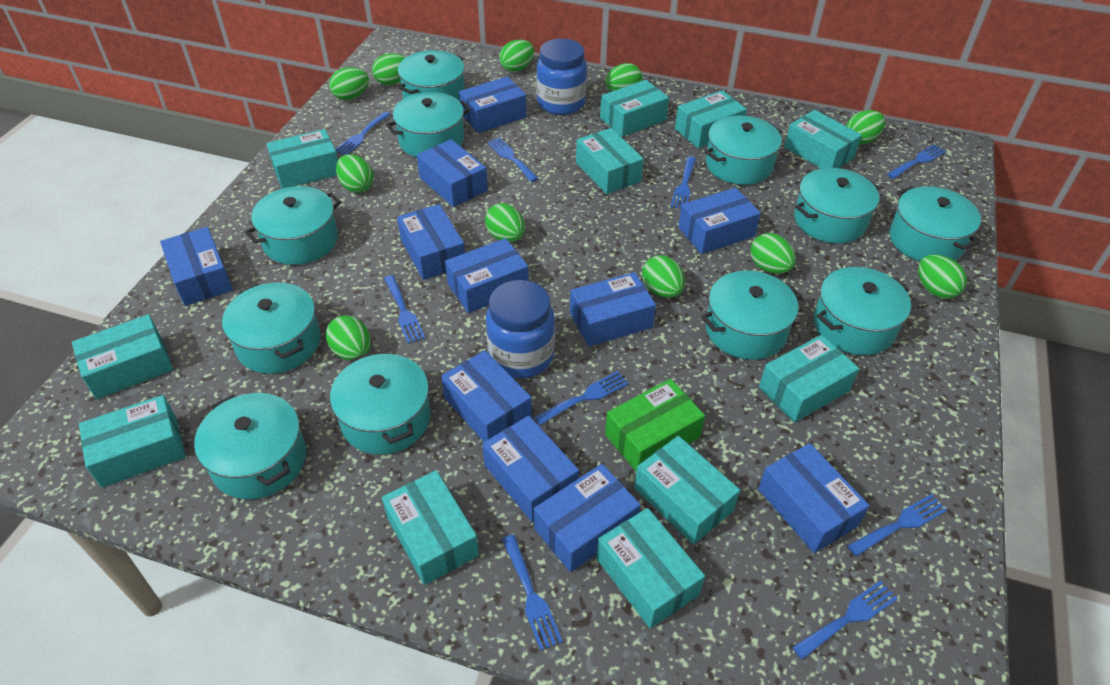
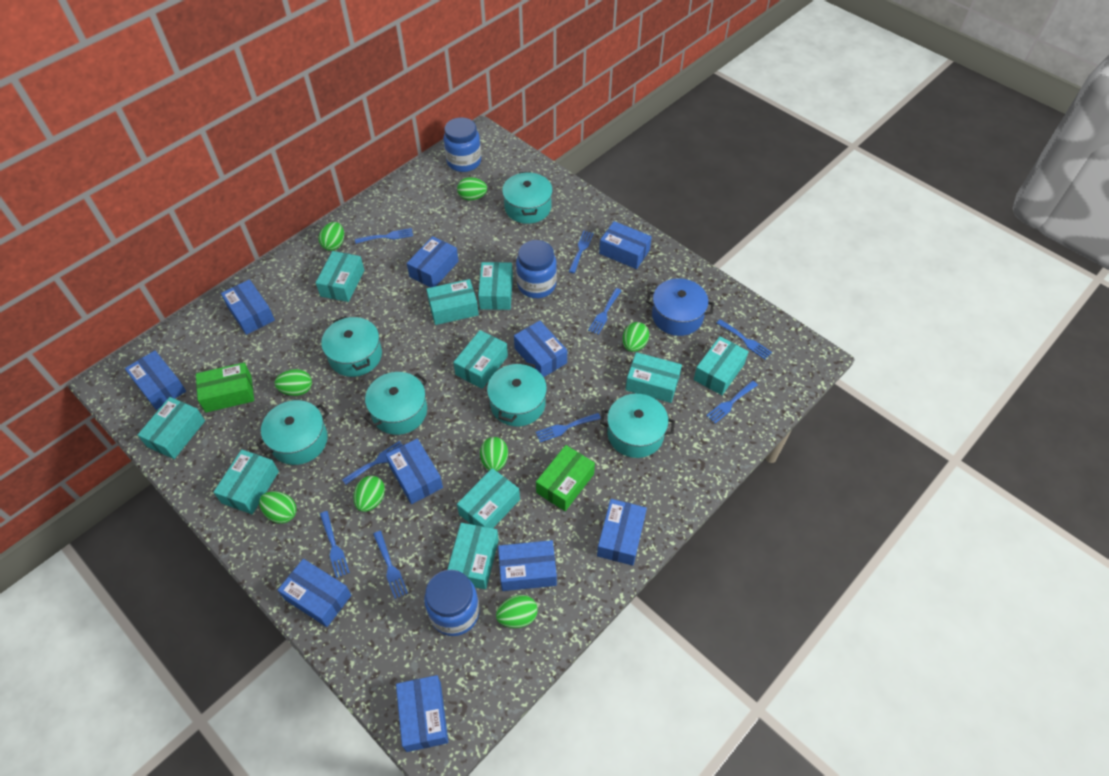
blue box: [160,227,233,306] [397,204,465,280] [417,139,488,207] [441,350,532,442] [445,238,529,313] [459,76,527,133] [482,416,579,522] [534,464,640,572] [570,272,656,346] [678,187,761,254] [758,443,870,553] = 11 -> [125,350,186,410] [221,279,275,335] [278,559,351,627] [386,438,443,504] [396,675,448,752] [407,236,459,287] [498,540,557,591] [514,321,567,377] [597,499,647,566] [599,221,652,269] = 10
blue jar: [486,280,555,378] [536,39,587,115] = 2 -> [424,570,480,636] [444,118,481,172] [516,240,557,298] = 3
blue pot: none = 0 -> [646,278,714,336] = 1
green box: [605,379,705,471] = 1 -> [196,363,254,413] [536,445,595,511] = 2
green egg: [326,315,371,361] [329,67,369,100] [336,154,374,193] [372,53,406,85] [485,203,525,242] [499,40,534,72] [605,63,642,92] [642,255,685,298] [750,233,796,274] [846,110,885,145] [918,255,967,299] = 11 -> [259,491,297,524] [275,369,312,396] [319,222,344,251] [353,476,385,512] [457,177,487,200] [480,437,508,471] [496,595,538,628] [622,322,649,352] = 8
turquoise box: [72,314,173,399] [79,395,186,488] [266,129,338,189] [382,470,479,585] [576,128,644,194] [596,508,705,629] [600,80,669,137] [634,436,740,544] [675,90,747,148] [759,335,859,423] [784,110,862,169] = 11 -> [138,397,205,459] [213,449,279,514] [316,251,364,302] [426,279,479,325] [447,523,499,589] [453,330,508,389] [457,468,520,528] [478,262,513,310] [626,352,682,403] [694,336,749,395] = 10
turquoise pot: [194,393,306,499] [222,283,320,374] [245,186,341,265] [330,352,431,455] [386,92,471,157] [398,50,465,101] [701,271,802,360] [705,115,782,185] [794,168,879,244] [814,267,911,355] [890,186,981,262] = 11 -> [257,400,329,465] [321,316,382,377] [364,372,427,435] [487,361,547,426] [502,172,553,224] [600,394,675,458] = 6

